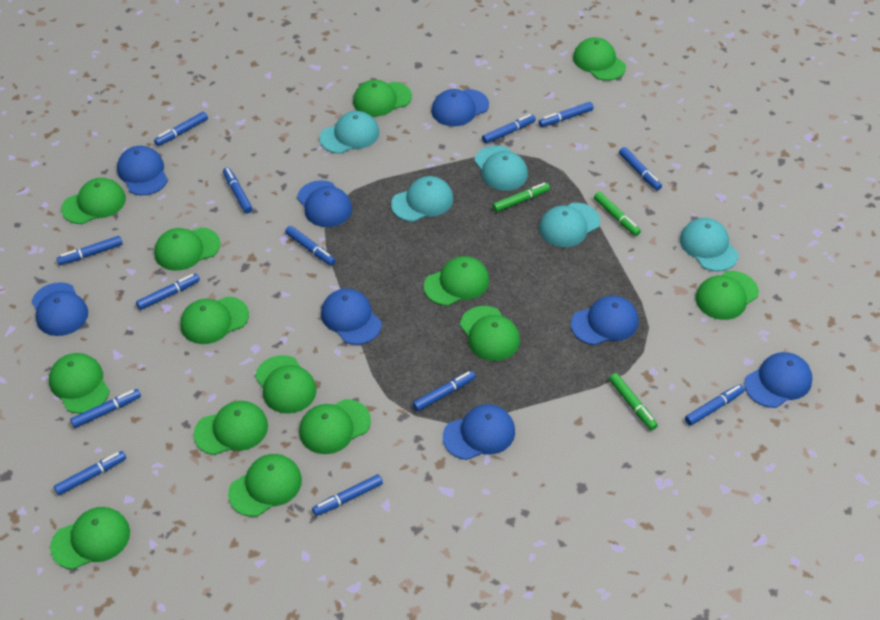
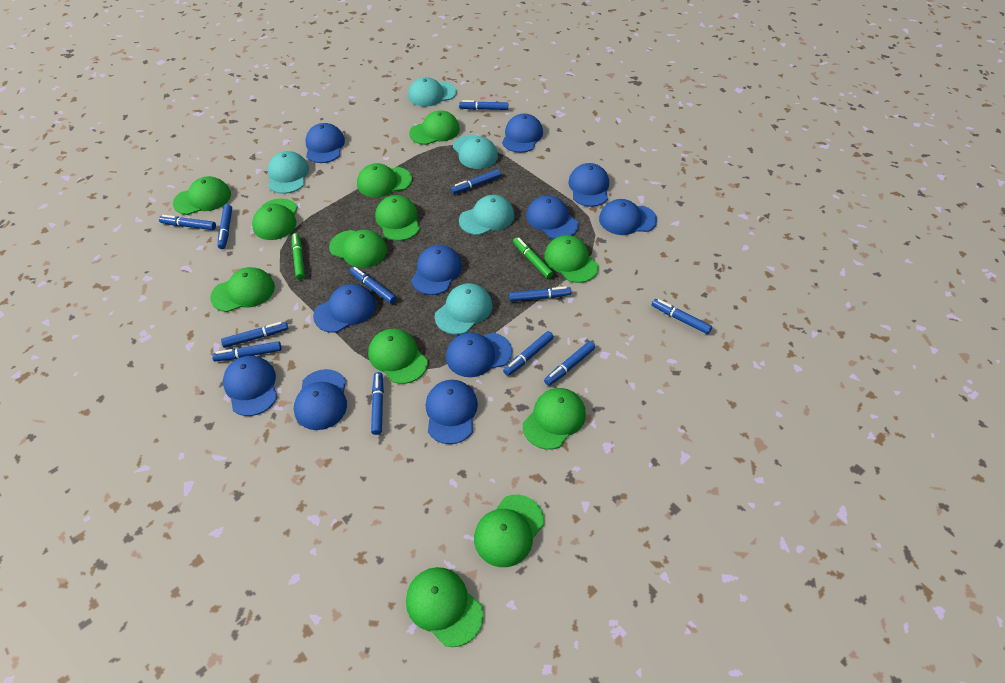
blue cap: [32,282,88,336] [117,146,168,195] [297,180,352,227] [321,289,382,345] [431,89,489,126] [443,404,515,460] [571,296,639,345] [744,352,813,408] = 8 -> [223,356,277,416] [294,369,347,430] [306,123,345,163] [313,284,376,333] [411,245,462,295] [426,380,478,444] [446,333,512,377] [502,113,543,153] [526,195,579,239] [568,163,609,207] [599,199,657,235] = 11
blue marker: [54,451,126,495] [57,236,123,265] [70,389,141,428] [136,274,200,310] [154,112,208,146] [223,167,253,214] [285,226,336,266] [312,474,383,516] [412,371,476,411] [482,114,536,144] [539,102,594,127] [619,147,662,191] [685,384,745,425] = 13 -> [159,215,216,230] [212,341,281,361] [217,204,232,249] [221,322,288,348] [350,267,396,304] [371,372,384,435] [451,169,501,194] [459,100,508,110] [503,331,554,376] [509,286,571,302] [544,341,595,386] [652,299,712,334] = 12
green cap: [49,353,110,414] [50,507,130,570] [61,178,126,224] [154,227,220,271] [180,296,249,344] [194,401,268,455] [228,454,302,517] [255,355,317,414] [299,399,371,454] [353,80,412,117] [424,256,489,306] [460,306,520,361] [573,37,626,81] [695,271,759,320] = 14 -> [173,176,231,215] [210,267,275,312] [252,198,298,240] [329,230,387,268] [357,163,412,197] [368,329,428,384] [375,195,420,241] [406,567,484,647] [409,110,460,145] [474,495,544,567] [523,388,586,450] [544,235,599,283] = 12
green marker: [492,183,550,212] [594,192,641,236] [609,373,658,430] = 3 -> [292,233,305,280] [513,237,554,279] = 2

